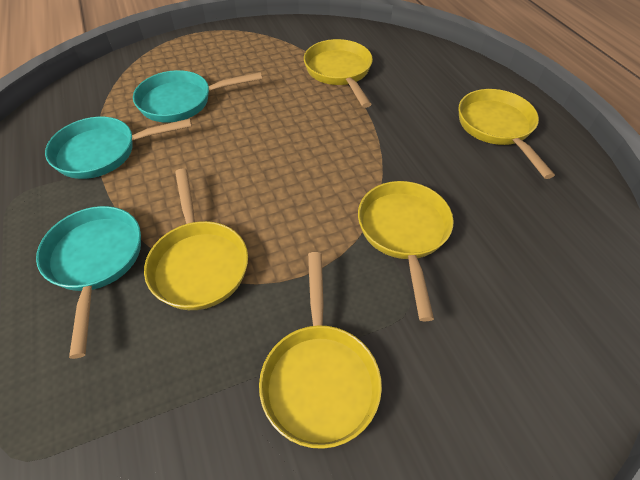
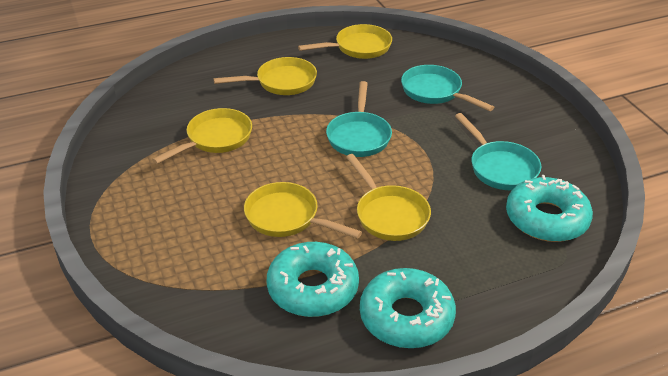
turquoise donut: none = 0 -> [267,242,359,317] [360,268,456,348] [506,175,593,242] = 3

